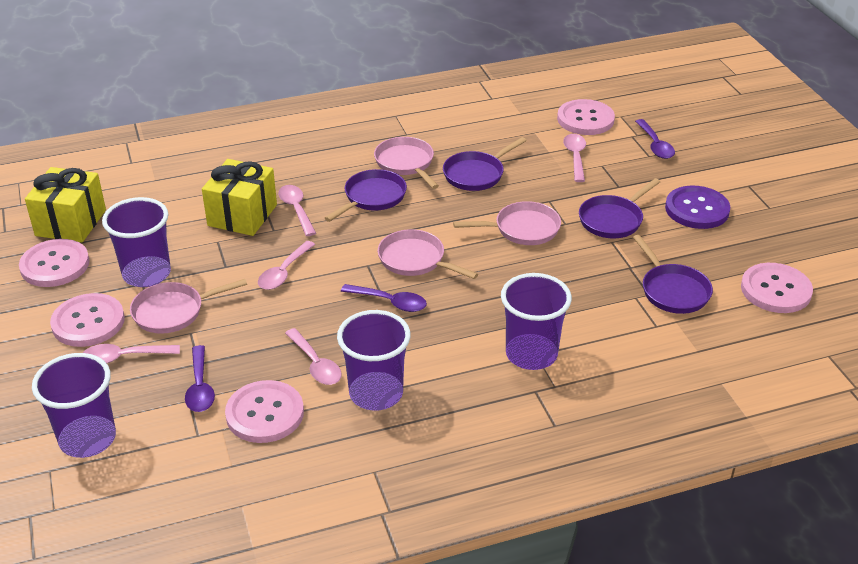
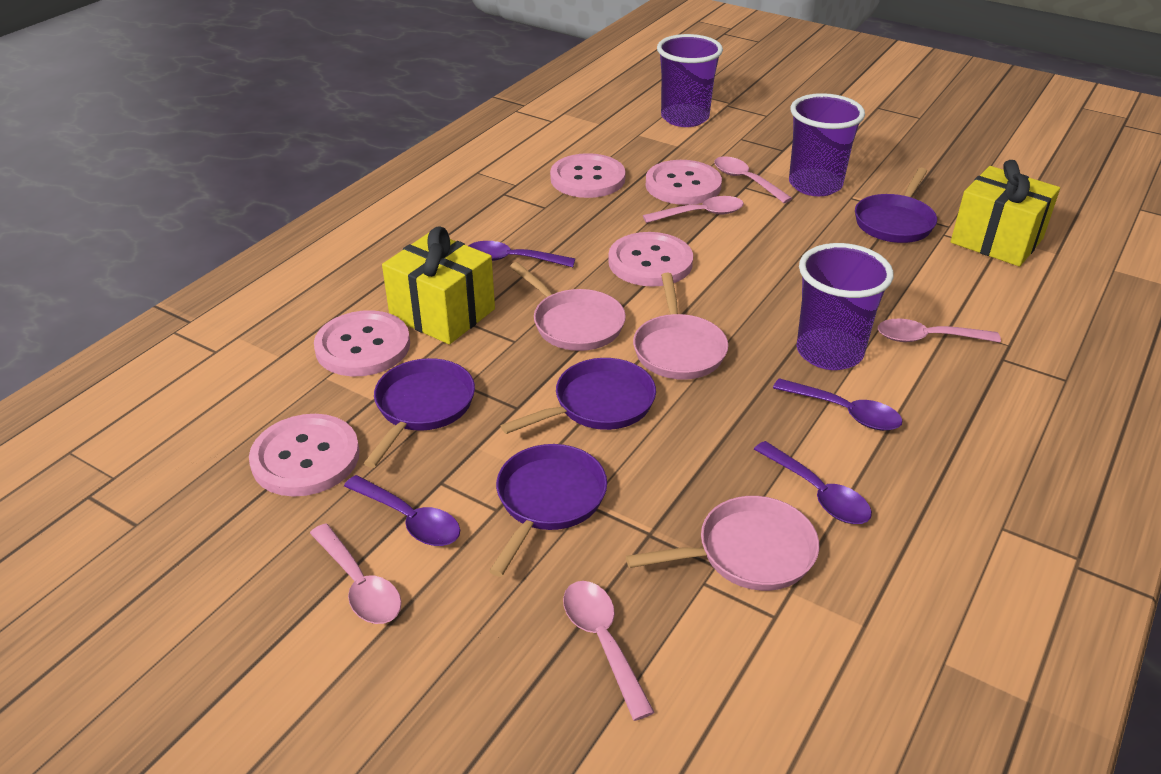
pink pan: [130,279,247,334] [374,137,439,189] [378,229,478,279] [453,201,561,245] = 4 -> [510,262,626,351] [626,496,819,591] [633,273,728,380] = 3
purple button: [665,186,730,229] = 1 -> none = 0
purple cup: [32,353,116,458] [102,197,171,287] [337,310,411,410] [501,273,572,370] = 4 -> [657,34,723,127] [789,93,865,196] [797,243,894,370] = 3
purple spoon: [185,345,215,412] [341,284,427,312] [635,119,675,159] = 3 -> [344,475,460,546] [469,241,575,267] [754,441,872,524] [773,378,903,431] = 4

